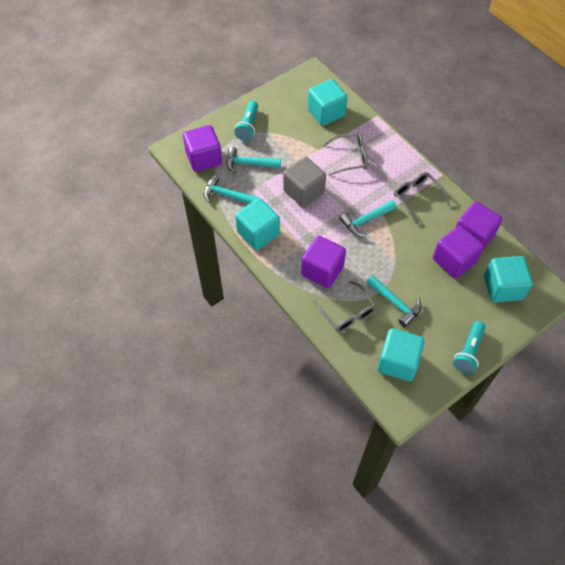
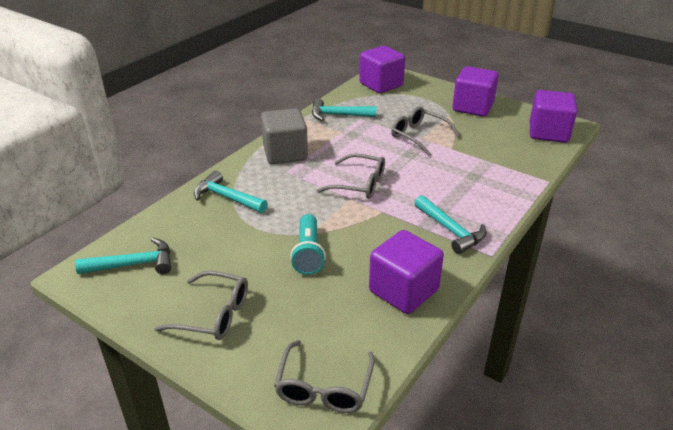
grey glasses: [313,281,376,332] [322,133,368,176] [394,172,450,224] = 3 -> [154,271,248,340] [274,340,375,413] [316,153,385,199] [391,106,460,156] = 4
turquoise cube: [235,198,280,250] [308,79,348,126] [377,328,425,381] [484,256,533,303] = 4 -> none = 0
turquoise flashlight: [234,101,258,141] [453,321,486,373] = 2 -> [290,214,326,275] = 1

